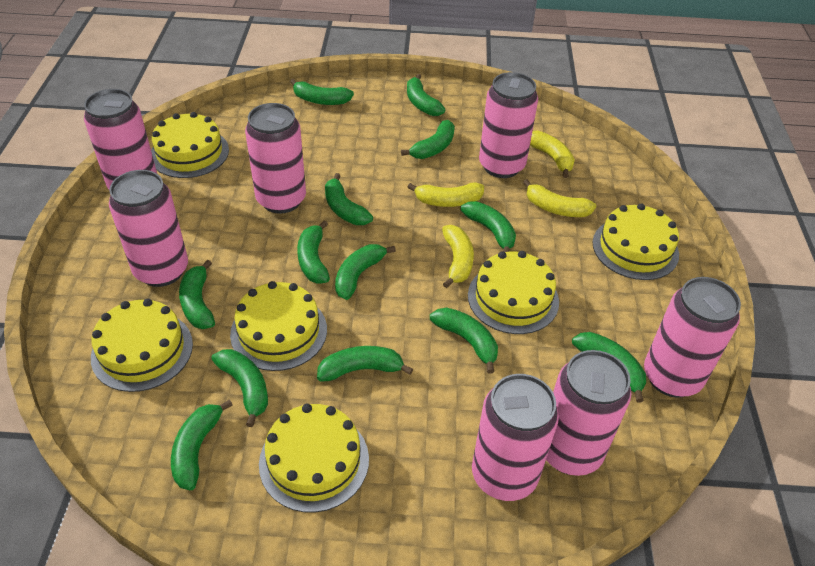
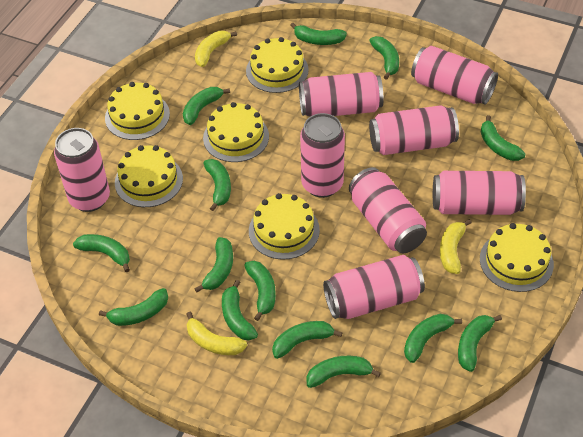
green banana: [171,399,233,490] [179,259,215,329] [211,349,268,427] [290,79,354,105] [297,220,330,284] [317,346,413,381] [325,173,373,225] [335,244,396,300] [401,120,455,159] [407,74,445,116] [430,308,498,374] [461,201,516,252] [572,332,646,403] = 13 -> [73,234,130,272] [99,288,168,326] [183,87,230,125] [194,237,233,293] [203,159,231,211] [222,280,258,341] [244,261,276,321] [272,321,343,359] [290,23,347,45] [306,356,381,388] [369,36,399,80] [404,314,462,363] [458,315,502,372] [481,115,526,161] = 14
pink can: [84,89,157,189] [109,170,188,287] [245,103,306,214] [472,374,559,501] [479,72,538,178] [546,350,631,476] [644,277,741,398] = 7 -> [54,128,110,212] [299,72,384,117] [300,113,345,198] [323,255,425,319] [349,167,427,253] [369,105,459,155] [411,46,498,105] [433,171,526,215] = 8
yellow banana: [407,182,484,207] [442,225,474,288] [523,179,596,217] [530,130,575,178] = 4 -> [186,312,247,355] [195,31,237,67] [440,219,472,274] = 3

